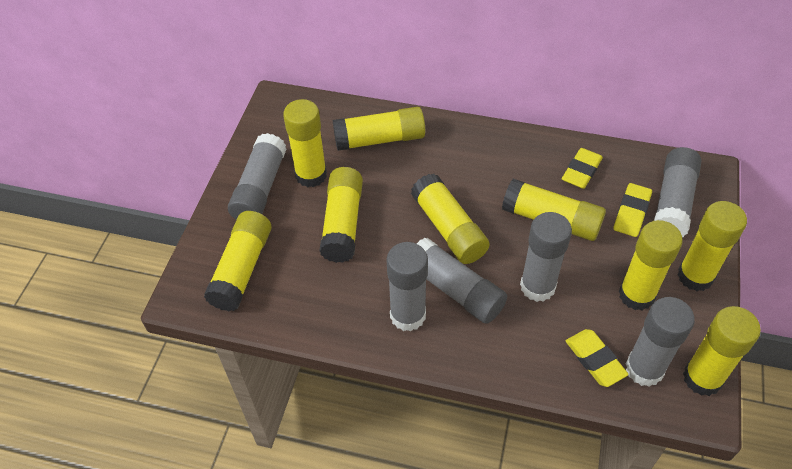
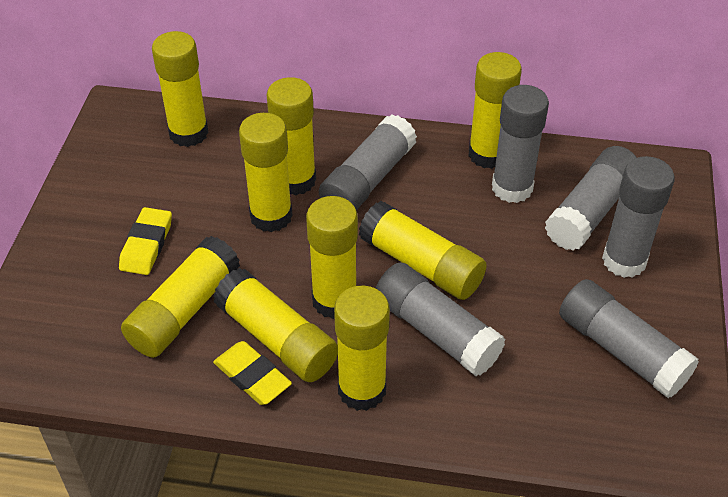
yellow eraser: [562,148,603,189] [566,329,629,387] [613,183,652,237] = 3 -> [119,207,172,275] [213,341,292,405] = 2

